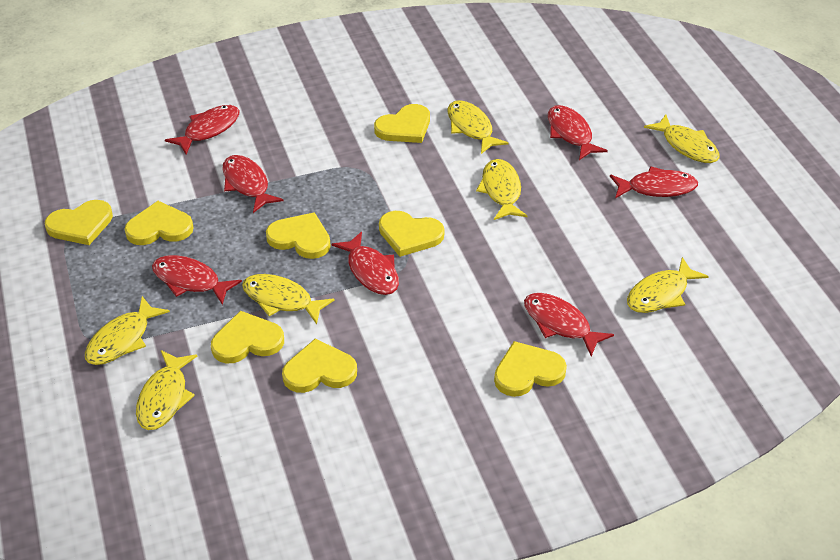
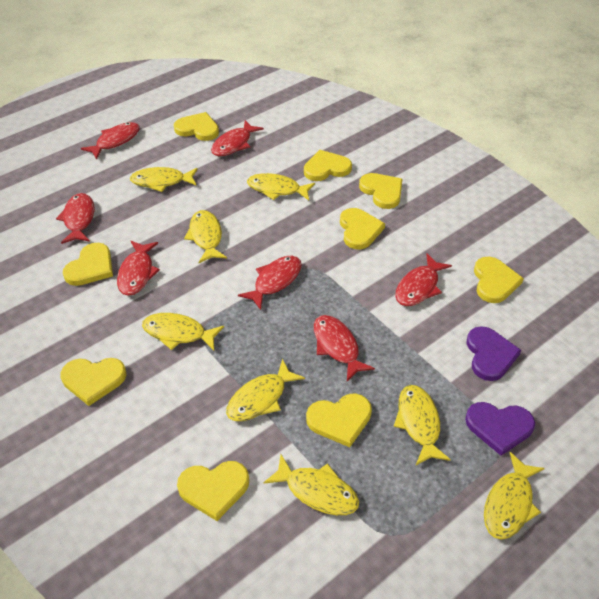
purple heart: none = 0 -> [465,402,535,456] [466,326,521,381] = 2
yellow fish: [85,296,170,365] [136,350,197,430] [242,274,335,324] [447,100,509,154] [476,159,527,220] [627,257,709,313] [644,114,720,163] = 7 -> [130,167,198,192] [142,313,224,350] [184,210,227,263] [226,359,305,421] [247,173,315,200] [263,454,359,515] [394,385,451,465] [484,452,545,540] = 8
yellow heart: [45,200,113,245] [125,201,194,245] [211,311,284,363] [266,212,331,259] [282,339,357,393] [374,104,430,143] [379,211,445,257] [494,341,567,397] = 8 -> [60,358,127,406] [63,243,113,286] [174,112,219,141] [177,461,249,521] [304,150,352,181] [306,394,372,447] [340,208,385,249] [359,173,402,209] [474,257,524,303] = 9

